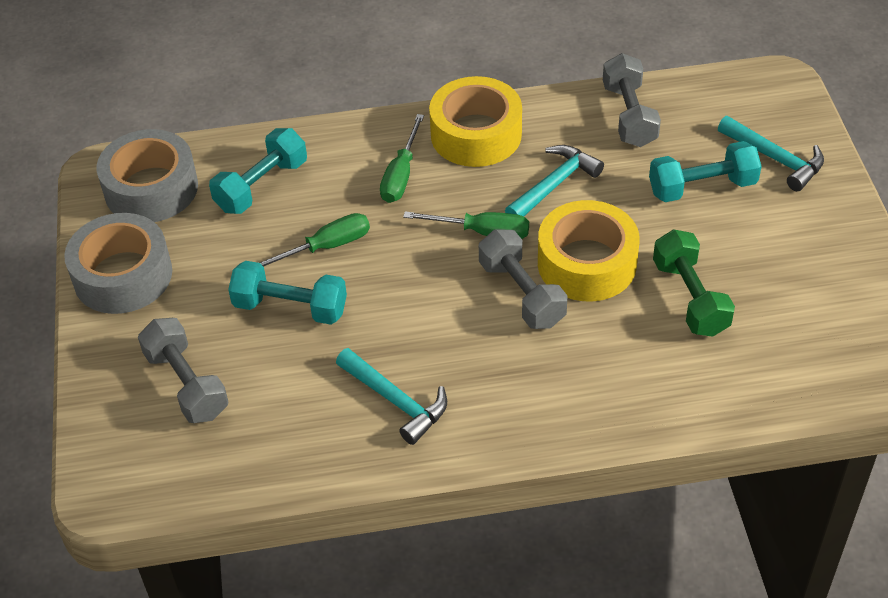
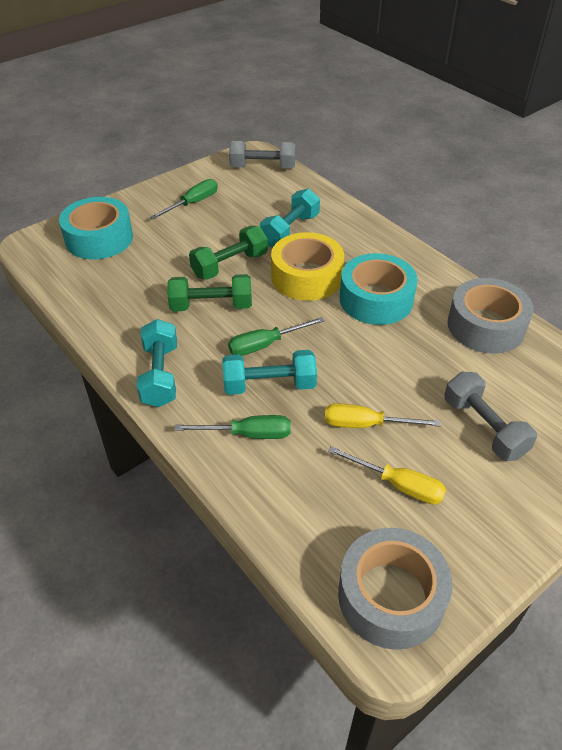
green dumbbell: [653,229,735,337] = 1 -> [167,274,252,312] [189,226,268,280] = 2
grey dumbbell: [138,318,228,423] [479,229,567,329] [603,53,661,147] = 3 -> [229,141,295,169] [444,371,537,461] = 2
turquoise hammer: [336,348,447,445] [505,145,604,216] [718,116,824,191] = 3 -> none = 0
turquoise tape: none = 0 -> [59,197,133,259] [340,253,418,325] = 2
yellow screwdriver: none = 0 -> [325,403,440,428] [328,446,446,505] = 2
yellow tape: [429,76,522,167] [538,200,640,302] = 2 -> [271,232,344,301] = 1

